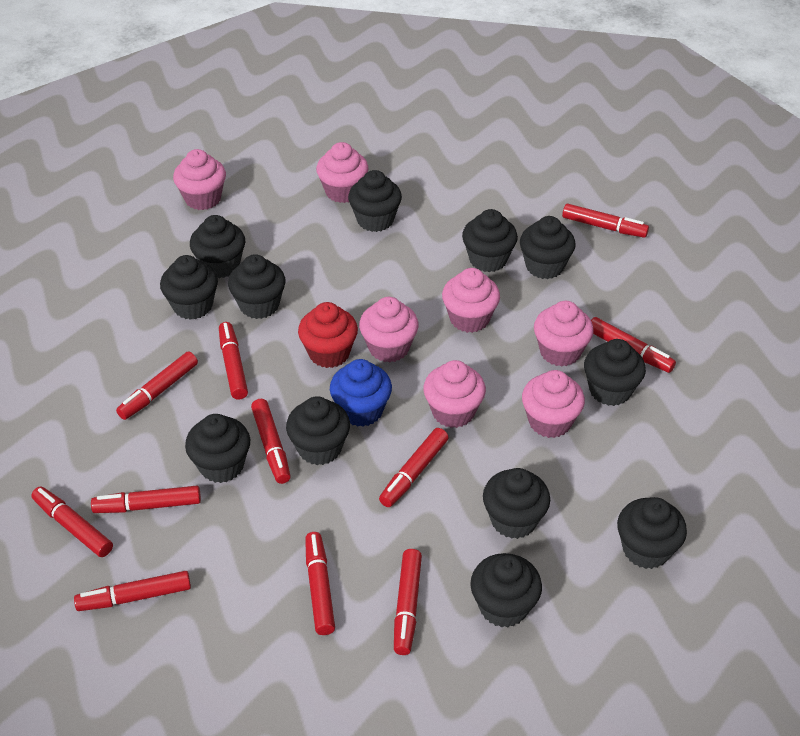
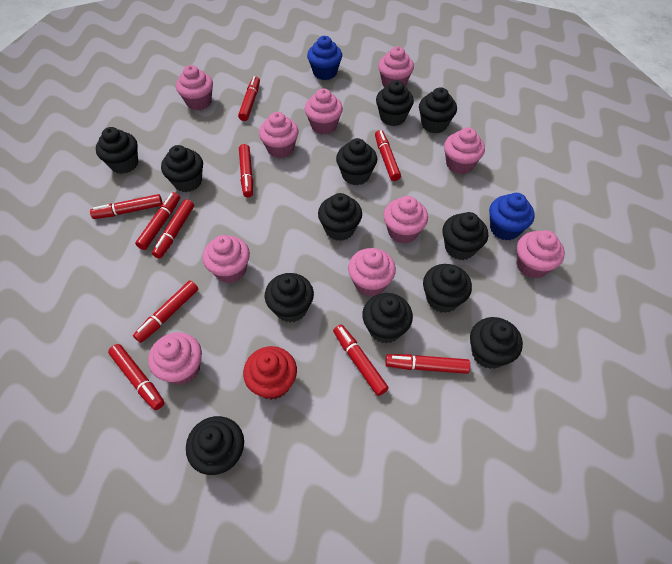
blue cupcake: [330,359,392,427] = 1 -> [307,36,342,80] [489,193,535,240] = 2
pink cupcake: [173,149,226,210] [316,142,368,203] [359,297,419,363] [423,360,486,428] [442,268,500,333] [522,370,585,438] [534,301,594,367] = 7 -> [148,332,202,385] [176,65,213,110] [202,235,250,283] [259,112,299,158] [305,88,343,135] [348,248,396,296] [378,46,414,87] [383,196,428,244] [444,127,485,174] [517,230,565,279] = 10
red marker: [31,486,113,557] [74,571,191,611] [91,486,201,513] [116,352,198,420] [219,322,248,400] [251,399,291,484] [305,532,335,635] [379,428,449,507] [394,549,422,655] [562,204,649,238] [591,317,676,373] = 11 -> [90,194,162,219] [108,344,164,410] [133,280,198,343] [135,192,180,250] [152,199,194,259] [238,76,260,121] [239,144,253,197] [333,325,389,396] [375,130,401,181] [386,354,470,374] = 10

